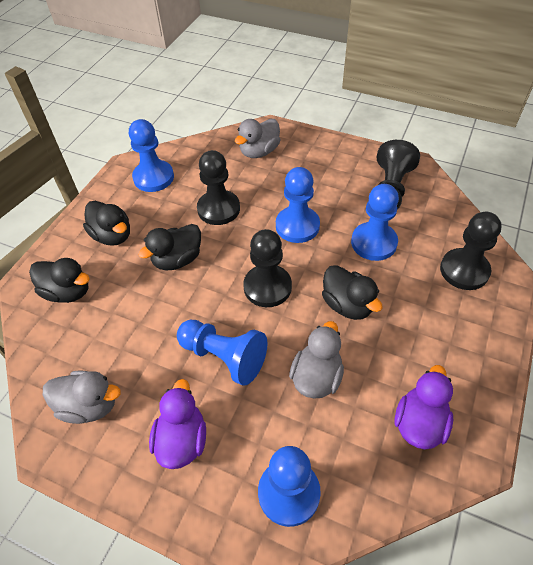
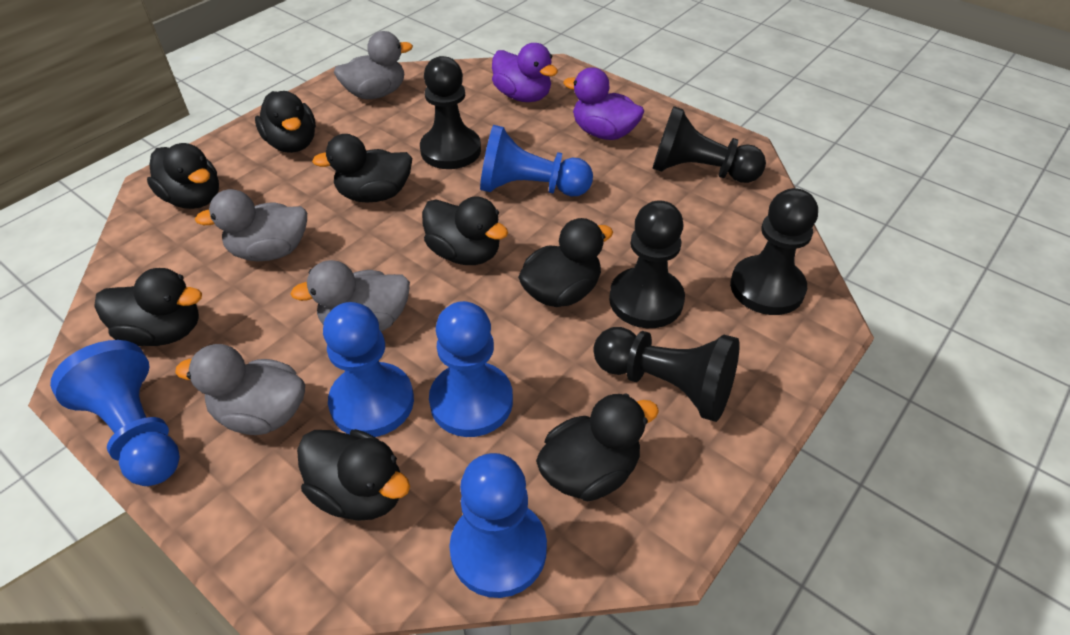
black duck: [29,258,90,303] [83,201,130,246] [138,224,201,270] [322,265,383,320] = 4 -> [94,268,202,346] [147,143,219,209] [255,91,316,153] [297,429,410,521] [312,134,412,203] [422,196,508,265] [518,218,613,307] [536,393,659,501] = 8
black pawn: [197,150,240,225] [243,229,292,307] [376,140,420,209] [440,212,502,290] = 4 -> [420,56,481,169] [593,327,740,422] [609,201,685,328] [652,106,766,183] [730,188,818,315] = 5
grey duck: [43,370,121,424] [235,119,280,158] [289,321,344,399] = 3 -> [175,344,305,435] [195,189,307,262] [291,260,410,331] [334,31,413,99] = 4

